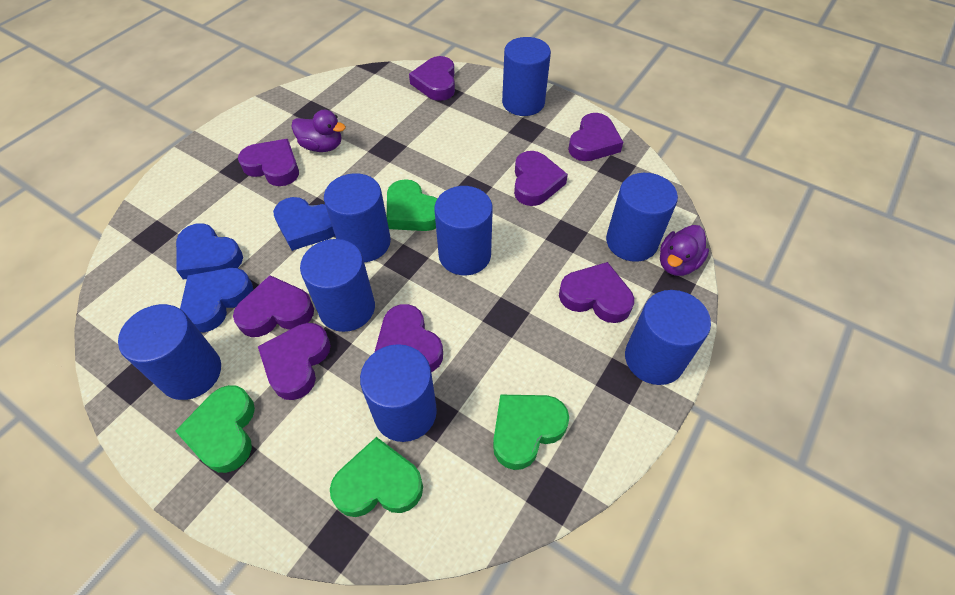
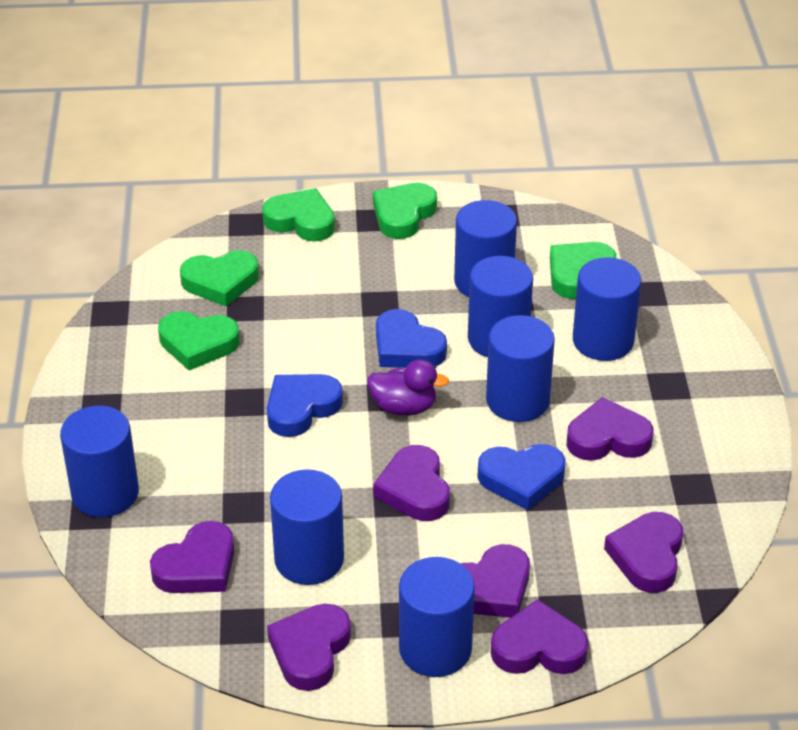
blue cylinder: [118,304,221,400] [300,239,375,332] [324,173,391,262] [360,344,437,442] [434,186,493,275] [502,37,551,116] [606,173,678,262] [625,290,711,385] = 8 -> [60,405,139,517] [270,469,344,585] [399,557,475,677] [454,200,517,297] [468,256,533,357] [486,315,555,422] [573,257,641,361] = 7
green heart: [175,385,255,473] [330,437,423,517] [387,179,437,231] [493,395,569,470] = 4 -> [158,311,240,370] [180,250,259,306] [262,188,335,242] [373,183,437,239] [550,242,616,299] = 5
purple duck: [291,110,346,152] [660,225,709,276] = 2 -> [367,359,449,416] = 1
purple heart: [233,275,314,337] [238,139,299,186] [258,323,331,400] [375,304,443,372] [409,56,455,101] [514,151,568,206] [559,262,634,323] [568,113,623,161] = 8 -> [150,521,234,593] [267,604,351,691] [373,445,450,521] [461,544,530,618] [491,599,589,674] [566,397,653,461] [604,512,683,593] = 7

